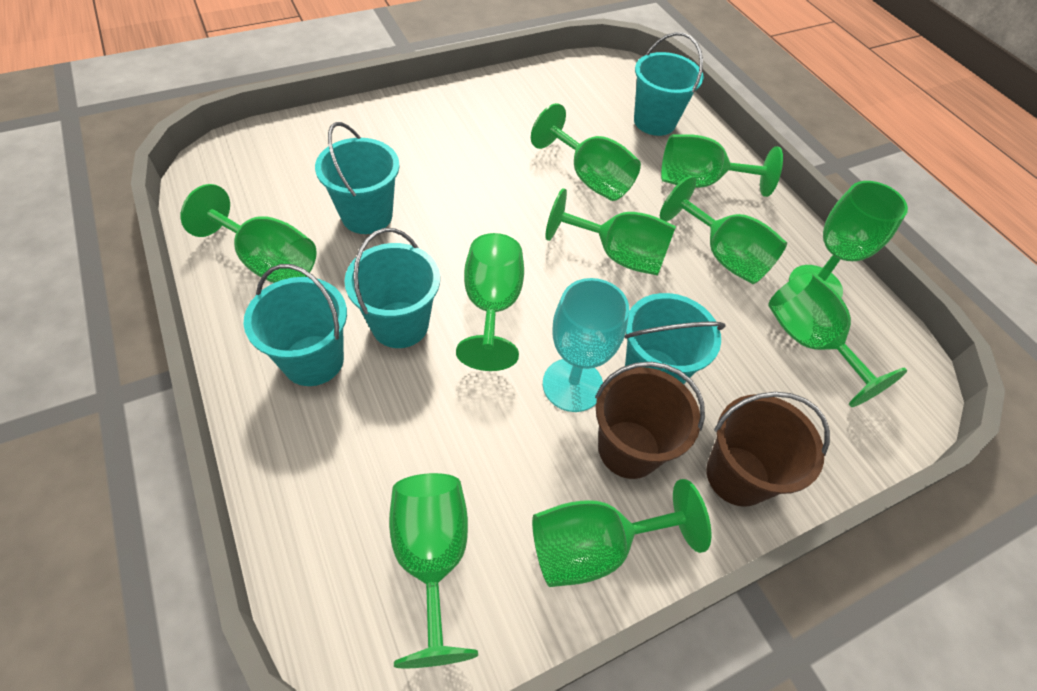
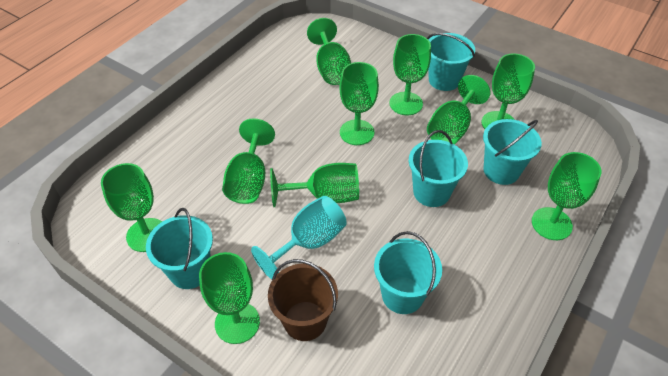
brown bucket: [595,362,705,479] [706,392,830,507] = 2 -> [268,259,338,341] = 1

